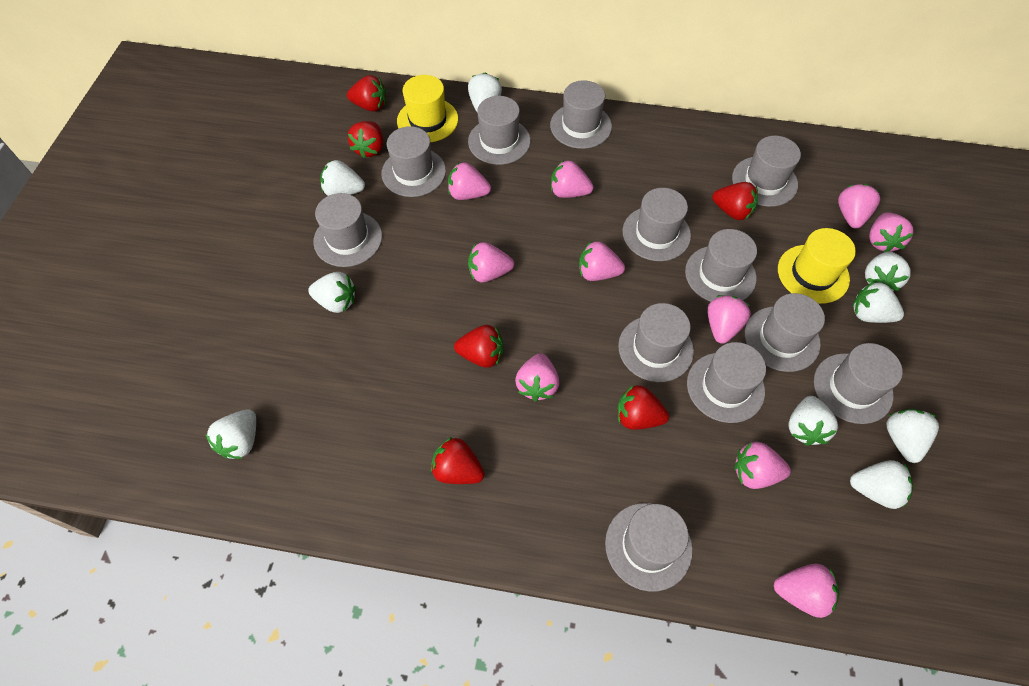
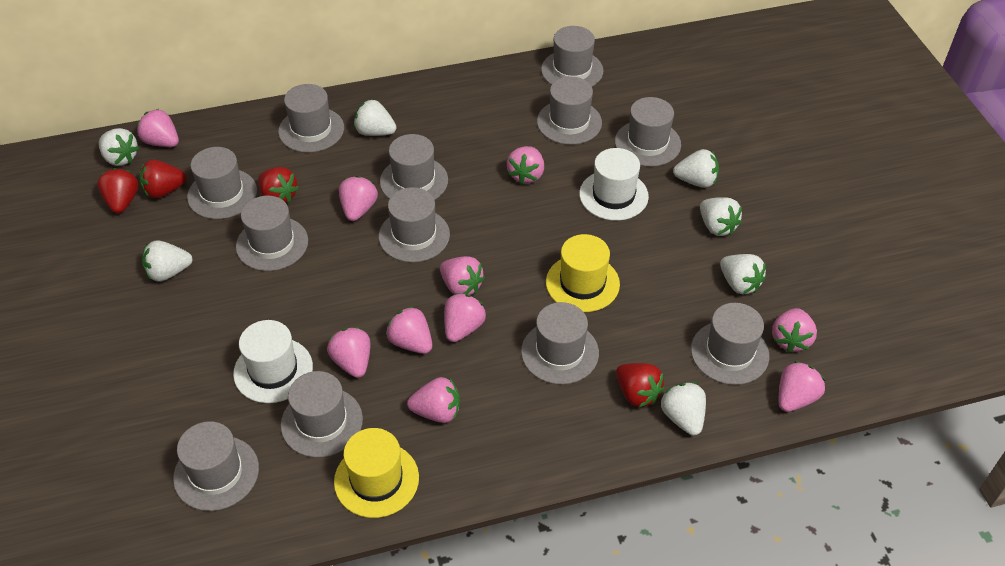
red strawberry: [347,75,386,112] [348,121,383,159] [431,437,485,484] [454,325,503,367] [617,385,669,430] [712,182,758,220] = 6 -> [97,168,139,213] [139,160,187,198] [258,167,299,203] [616,363,665,407] = 4
white hat: none = 0 -> [233,320,313,403] [579,148,649,221] = 2
white strawberry: [206,409,256,459] [308,272,356,313] [320,160,365,196] [468,73,502,111] [788,396,838,446] [850,460,913,509] [852,281,904,323] [865,251,911,291] [887,409,939,463] = 9 -> [99,128,139,166] [142,241,193,282] [354,99,396,136] [661,382,706,436] [673,149,719,188] [700,197,742,236] [720,254,766,294] = 7

